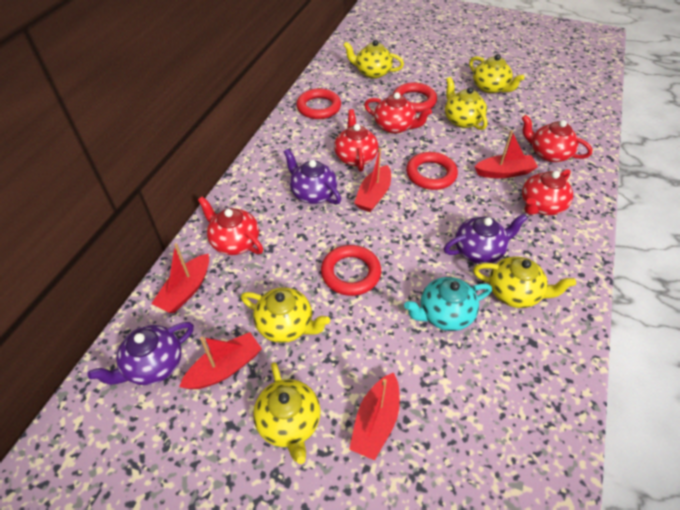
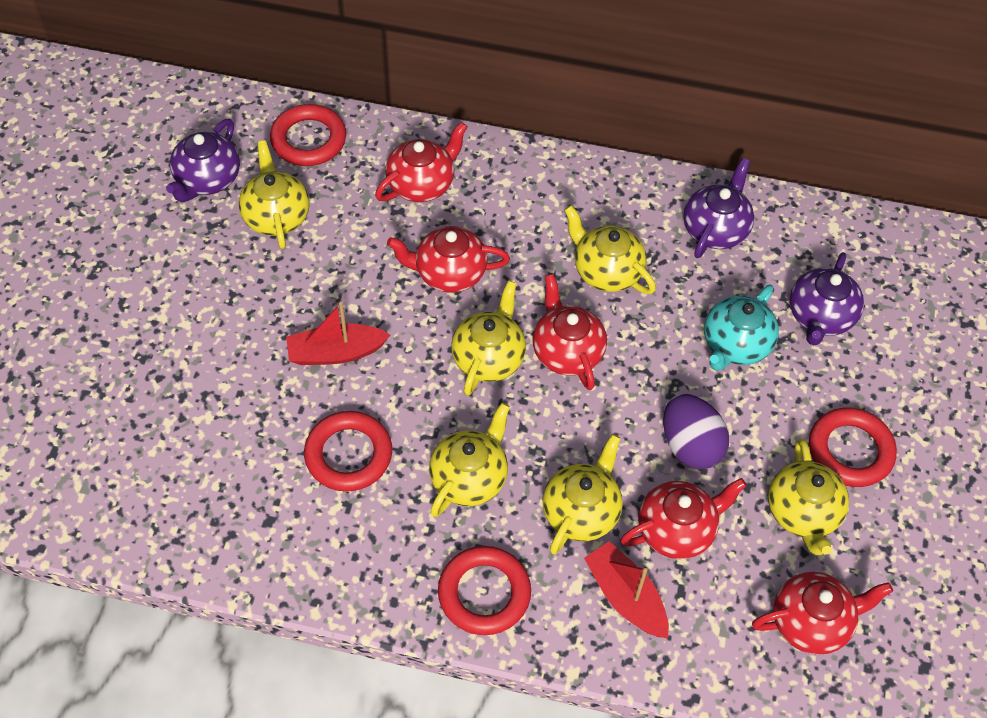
purple egg: none = 0 -> [663,394,729,469] = 1
red boat: [151,243,209,313] [179,332,262,389] [349,372,400,460] [354,148,391,212] [475,130,538,178] = 5 -> [286,302,390,365] [584,541,669,638] = 2

